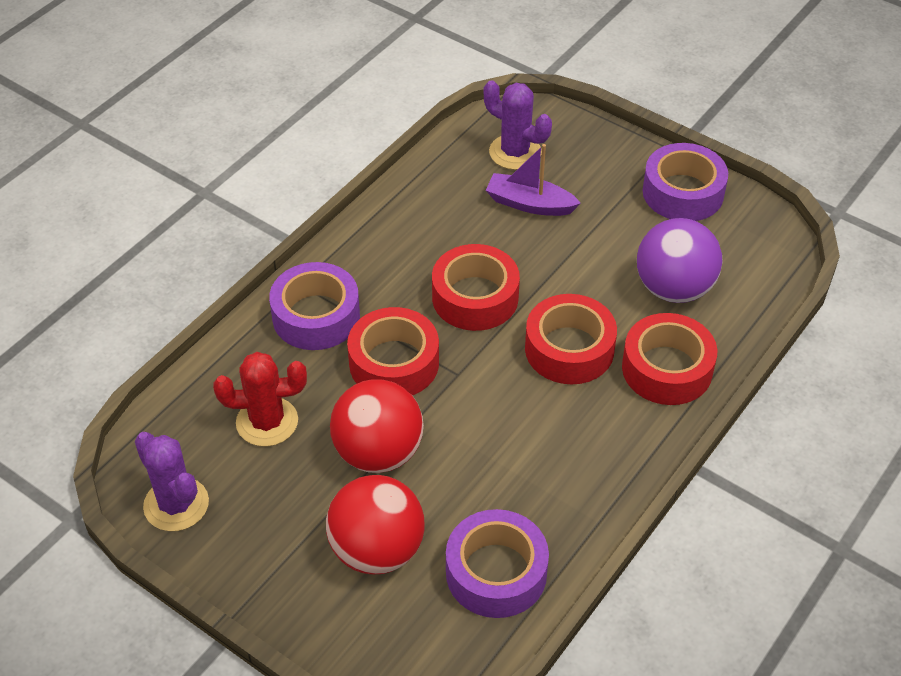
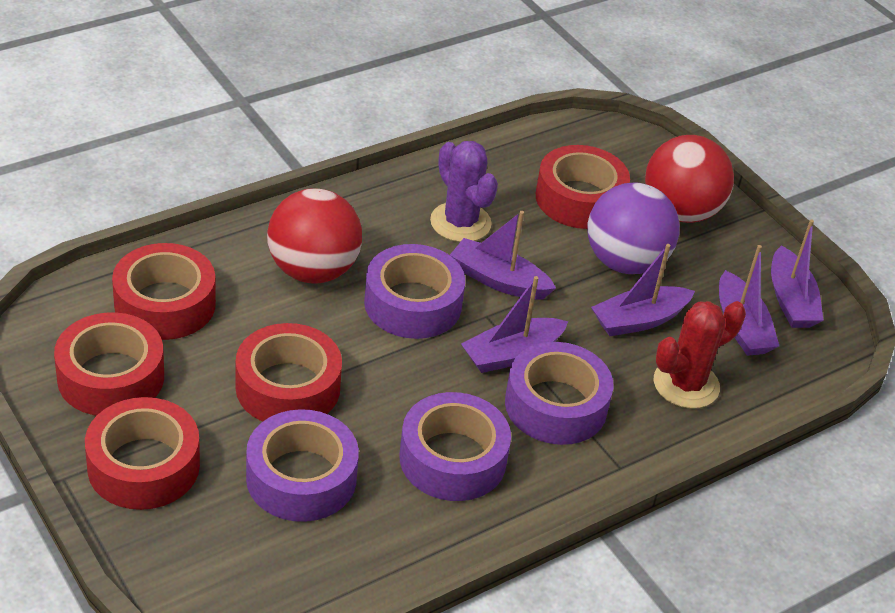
purple boat: [486,144,581,216] = 1 -> [450,211,556,300] [461,276,569,373] [591,244,695,336] [719,245,779,356] [771,219,824,328] = 5
purple cactus: [135,432,209,531] [484,80,552,170] = 2 -> [430,141,498,242] = 1
purple tape: [269,262,360,350] [446,509,549,618] [642,143,728,221] = 3 -> [246,409,359,522] [364,244,465,339] [399,392,511,501] [505,342,613,445] = 4
red tape: [347,307,439,395] [432,244,520,331] [525,294,617,384] [622,313,717,405] = 4 -> [54,312,164,416] [85,397,200,510] [112,243,216,340] [236,323,342,422] [536,145,630,229] = 5

